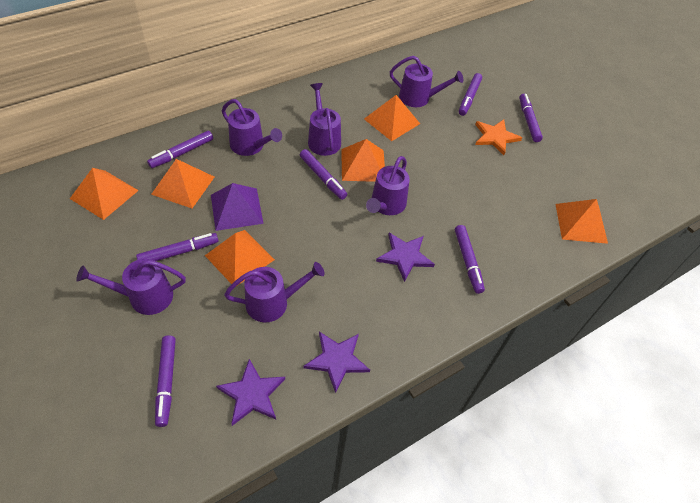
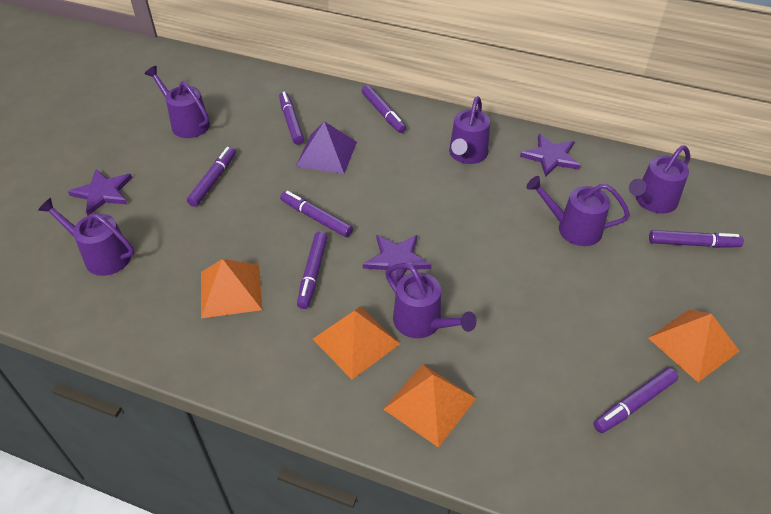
orange pyramid: [70,168,139,220] [151,159,214,208] [205,230,275,286] [341,139,385,182] [364,95,420,141] [555,199,608,244] = 6 -> [201,259,262,318] [313,306,400,380] [383,364,477,448] [648,309,739,382] = 4
orange star: [475,119,522,155] = 1 -> none = 0

